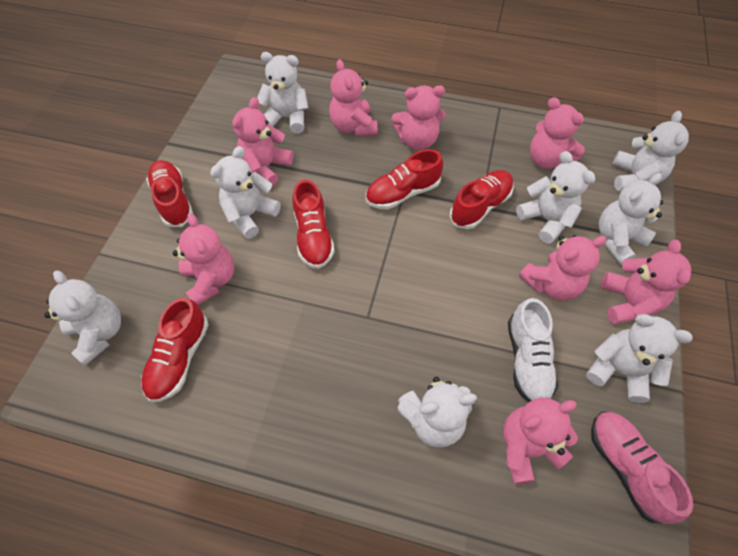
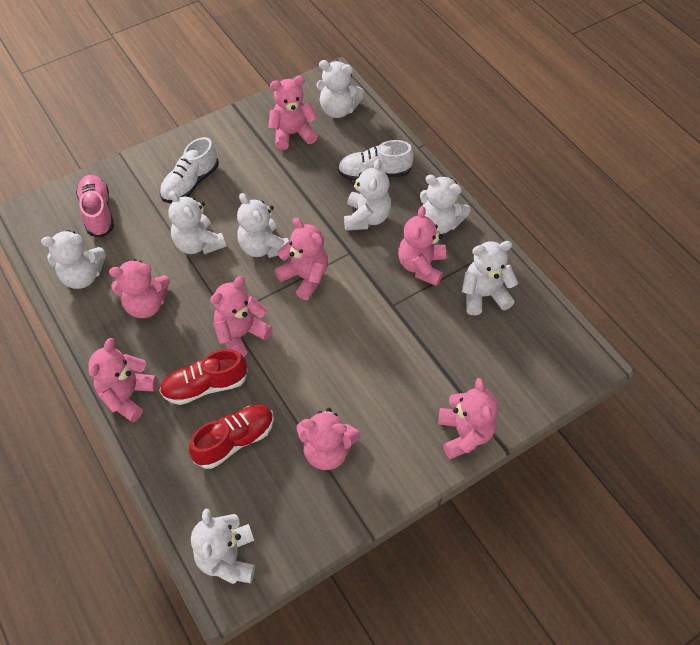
red shoe: [141,298,208,402] [146,160,193,227] [293,180,335,269] [366,149,443,209] [450,170,514,229] = 5 -> [159,349,248,405] [189,405,274,469] = 2
white shoe: [508,298,558,403] = 1 -> [160,137,219,203] [338,140,414,181] = 2

